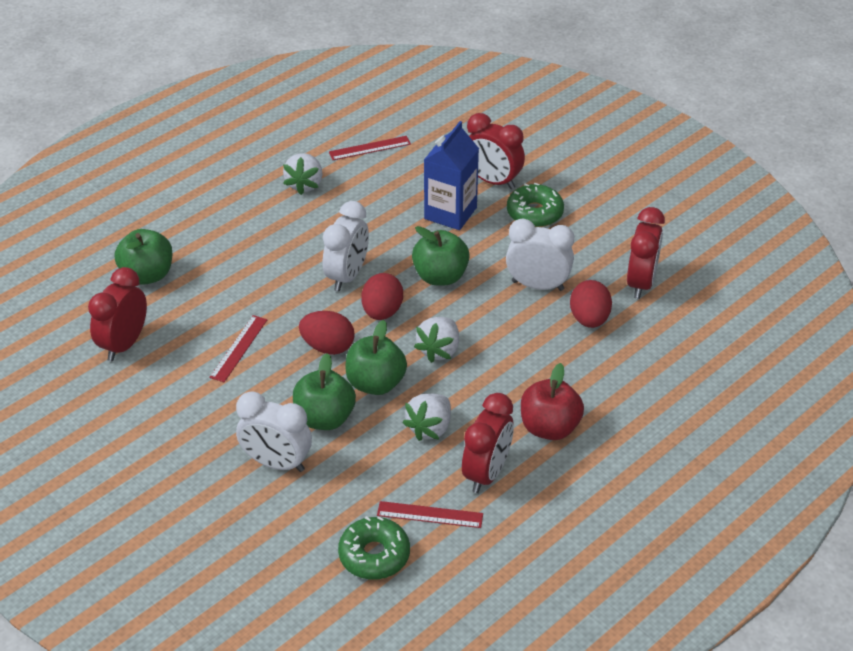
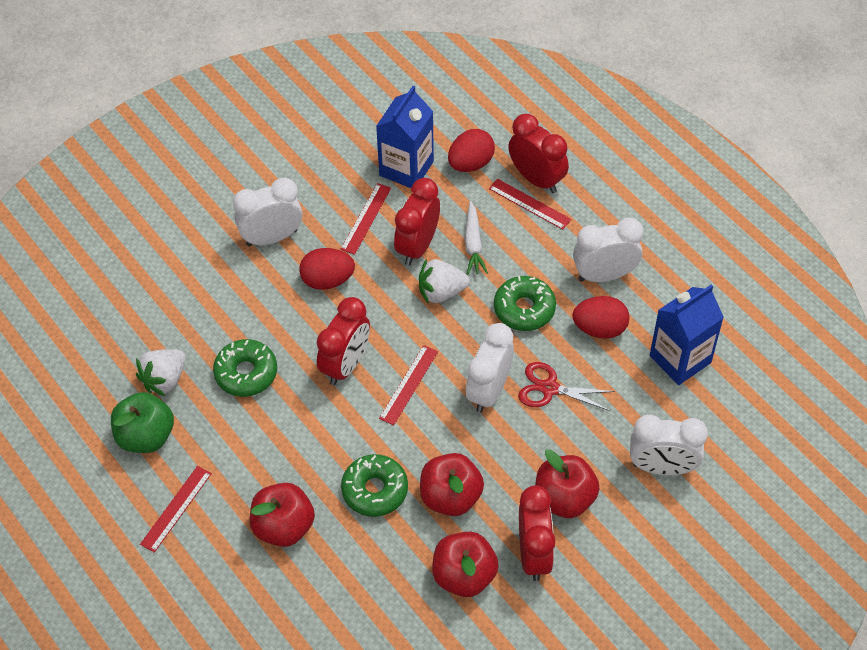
blue carton: [424,121,479,230] = 1 -> [376,86,434,188] [650,284,724,385] = 2
green apple: [115,229,173,285] [293,353,356,430] [346,320,407,395] [412,226,470,286] = 4 -> [111,392,174,453] = 1
green donut: [338,516,410,580] [507,183,564,227] = 2 -> [213,339,277,397] [341,454,408,517] [494,276,556,331] = 3
red apple: [521,363,584,440] = 1 -> [250,483,315,547] [420,453,484,516] [432,532,499,597] [535,450,600,518] = 4
red ruler: [209,315,267,382] [329,136,411,160] [377,501,483,528] = 3 -> [140,466,212,553] [340,183,391,255] [379,345,438,425] [489,179,571,230] = 4
red scissors: none = 0 -> [518,362,615,411] = 1
white carrot: none = 0 -> [464,201,488,275] = 1
white clock: [236,392,312,472] [323,201,369,291] [506,218,574,291] = 3 -> [233,178,302,246] [466,323,514,413] [573,218,644,282] [630,415,708,475] = 4
white strawberry: [283,153,323,195] [402,394,451,441] [414,317,459,363] = 3 -> [136,349,186,396] [419,259,470,303] = 2

